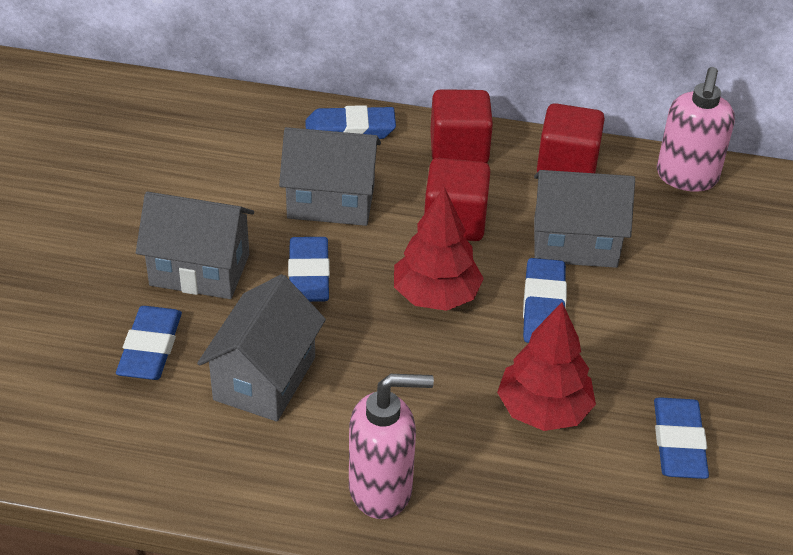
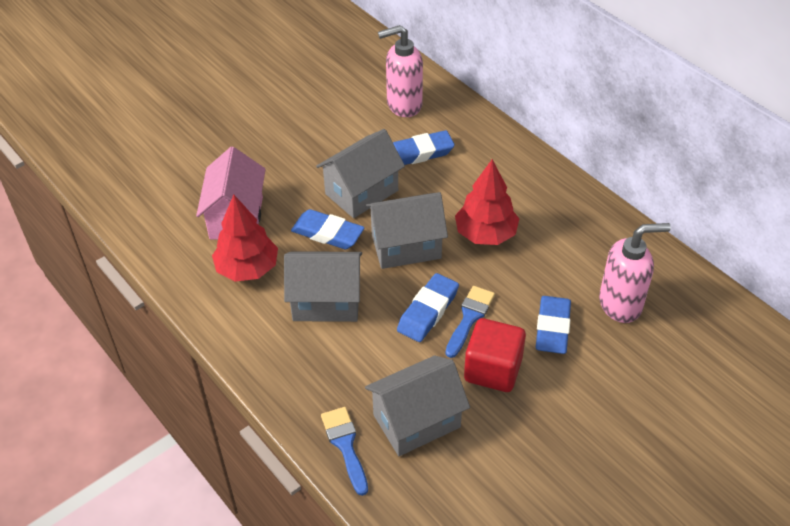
blue brush: none = 0 -> [321,407,368,496] [446,286,495,358] = 2
blue eraser: [116,306,182,380] [288,237,330,302] [305,105,396,139] [523,258,567,343] [654,397,709,479] = 5 -> [291,209,364,249] [393,130,455,165] [397,273,459,342] [536,296,571,354] = 4
pink house: none = 0 -> [196,147,266,240] = 1
red cube: [424,158,491,241] [430,89,493,163] [537,103,605,173] = 3 -> [464,318,526,392] = 1

